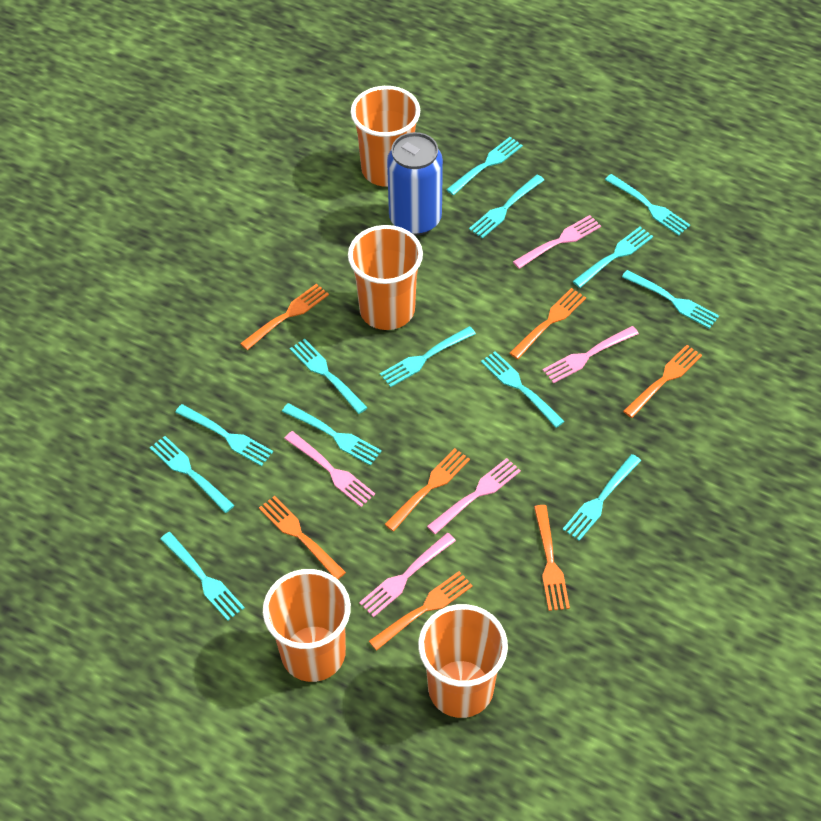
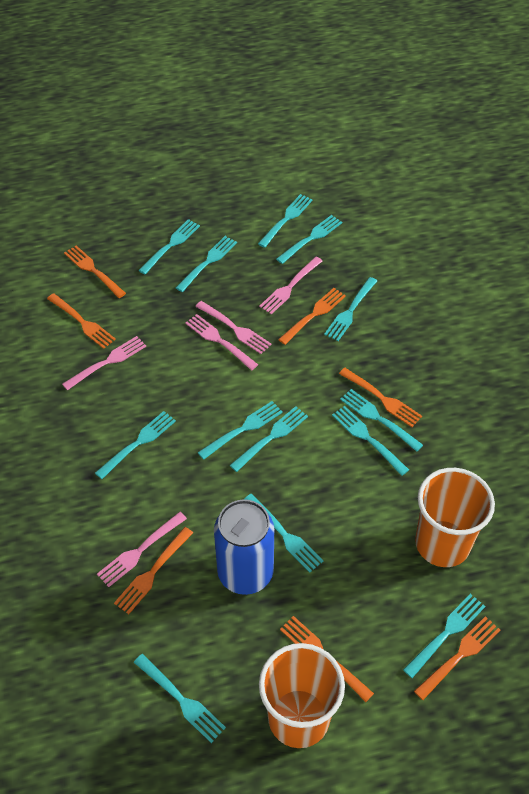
orange cup: [263,569,351,682] [348,225,423,330] [351,86,420,187] [418,604,508,718] = 4 -> [259,643,345,748] [415,468,495,567] = 2

